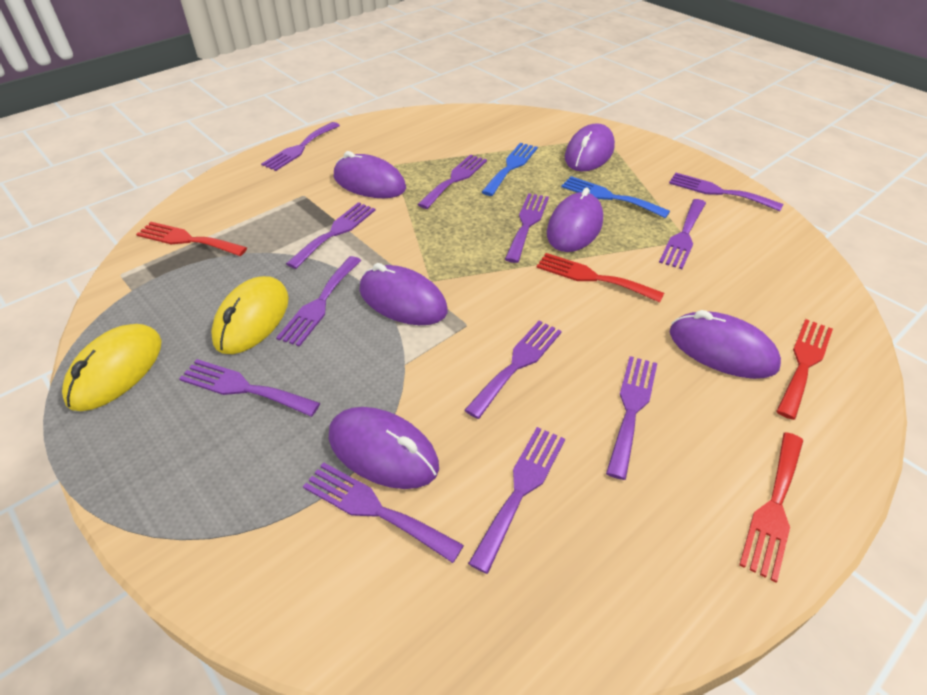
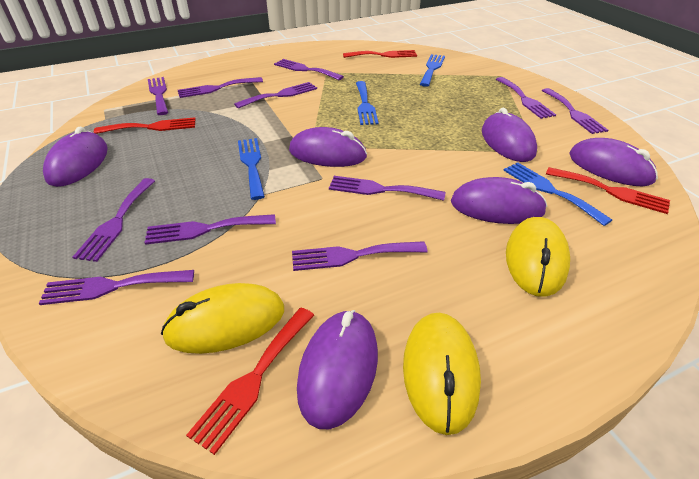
blue fork: [482,143,538,196] [561,176,670,218] = 2 -> [238,138,265,200] [356,81,379,125] [420,54,445,87] [503,162,612,226] = 4
purple fork: [179,359,320,417] [261,122,340,171] [276,256,361,347] [286,202,376,269] [303,462,464,563] [417,154,487,209] [464,321,562,419] [468,427,565,574] [505,193,549,263] [606,356,657,480] [659,199,706,269] [669,173,783,211] = 12 -> [38,270,194,305] [72,178,155,262] [144,214,276,245] [148,77,168,115] [178,77,263,98] [234,82,317,108] [274,59,344,80] [292,241,427,271] [329,176,445,201] [496,77,556,119] [542,88,608,134] = 11
yellow mouse: [62,324,162,411] [211,276,289,354] = 2 -> [161,283,284,354] [403,313,481,435] [506,217,570,297] = 3

